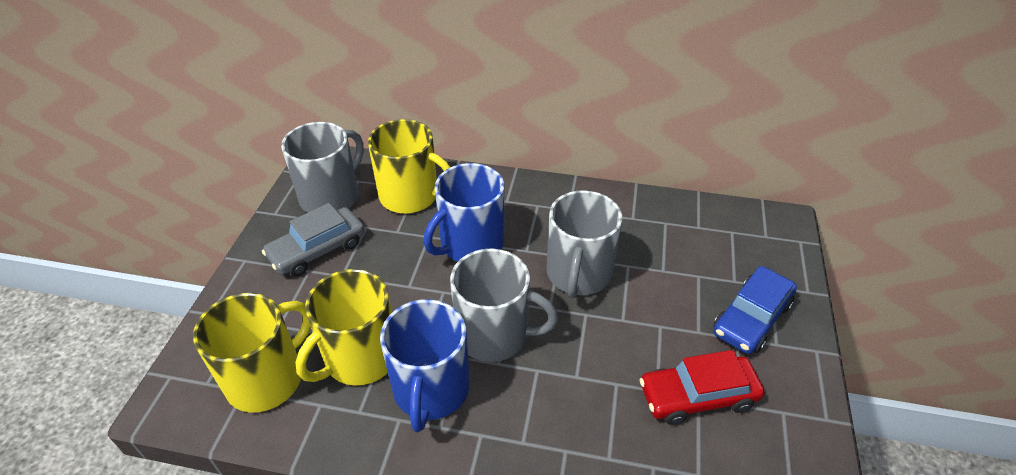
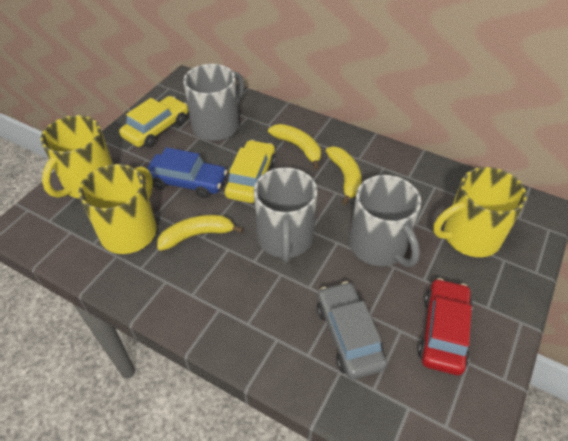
blue mug: [380,299,470,432] [424,163,504,261] = 2 -> none = 0
yellow banana: none = 0 -> [157,215,243,251] [268,124,321,169] [326,146,361,205] = 3
yellow car: none = 0 -> [119,96,188,147] [225,140,276,203] = 2

